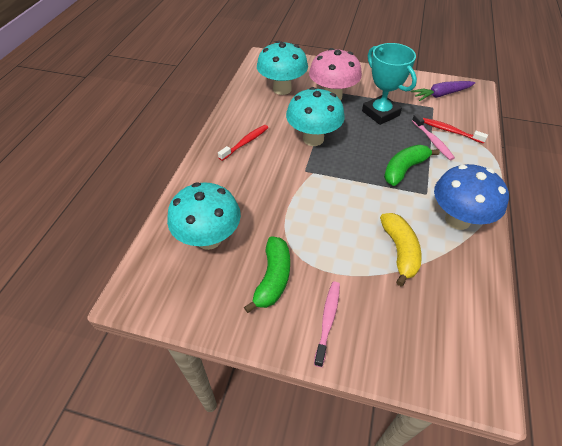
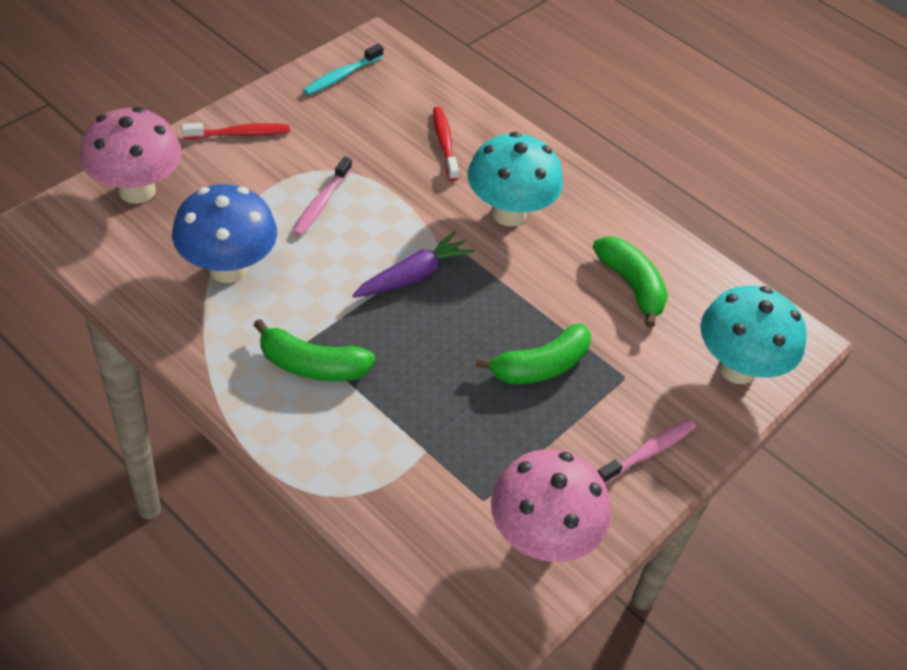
green banana: [244,236,290,313] [384,145,440,186] = 2 -> [253,319,375,381] [476,324,591,384] [593,236,668,328] = 3
pink mushroom: [309,48,362,100] = 1 -> [80,107,182,204] [491,449,611,562] = 2
turquoise mushroom: [167,182,241,250] [257,41,308,95] [286,87,345,146] = 3 -> [467,132,563,226] [700,285,807,384] = 2
turquoise toothbrush: none = 0 -> [303,44,383,95] = 1
turquoise trophy: [362,43,417,125] = 1 -> none = 0
yellow banana: [380,213,422,286] = 1 -> none = 0

